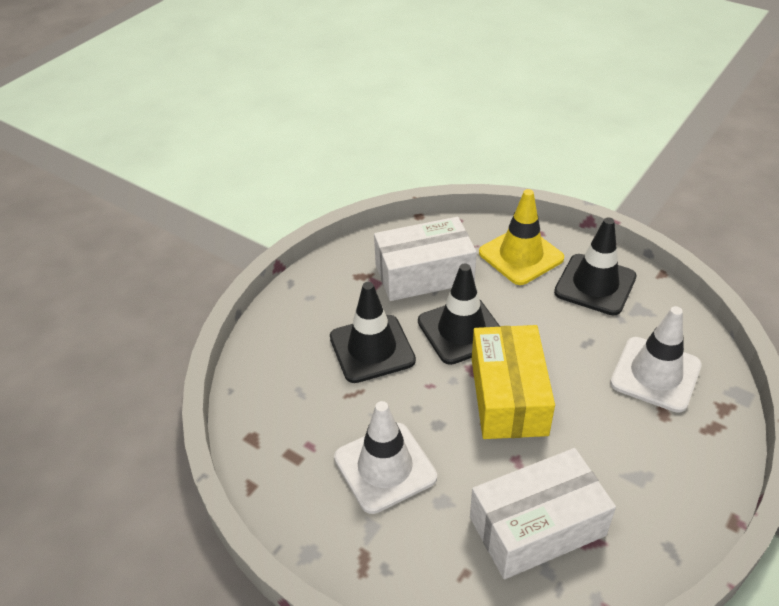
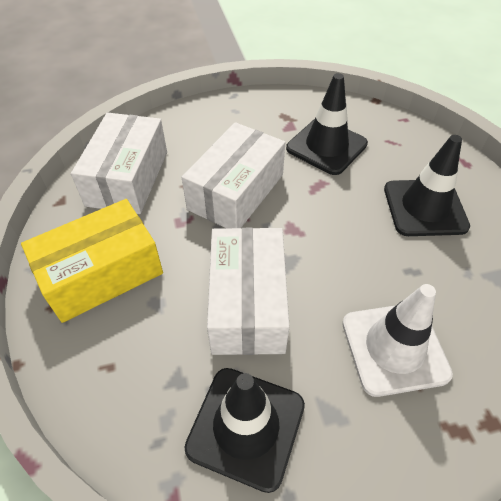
white box: [374,217,477,301] [470,448,616,579] = 2 -> [71,113,167,214] [181,122,285,228] [207,228,290,355] = 3
white traffic cone: [334,401,437,514] [610,306,702,413] = 2 -> [342,284,453,397] = 1
yellow traffic cone: [479,189,564,285] = 1 -> none = 0

